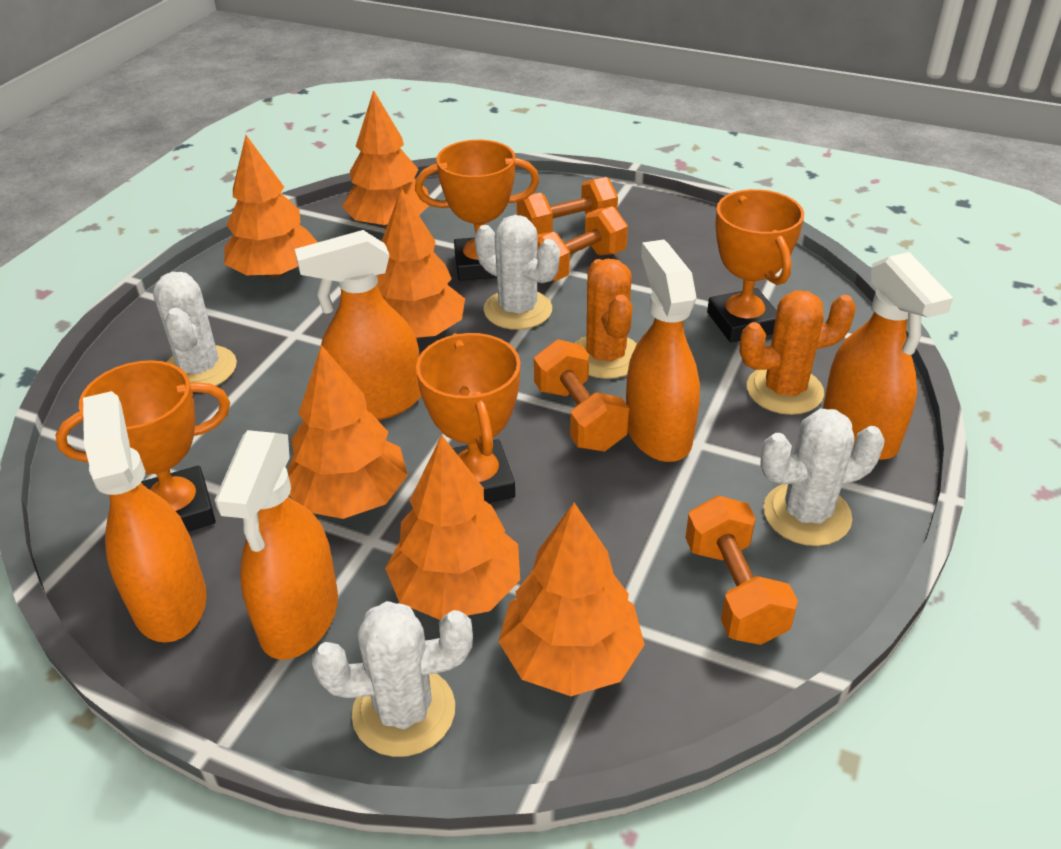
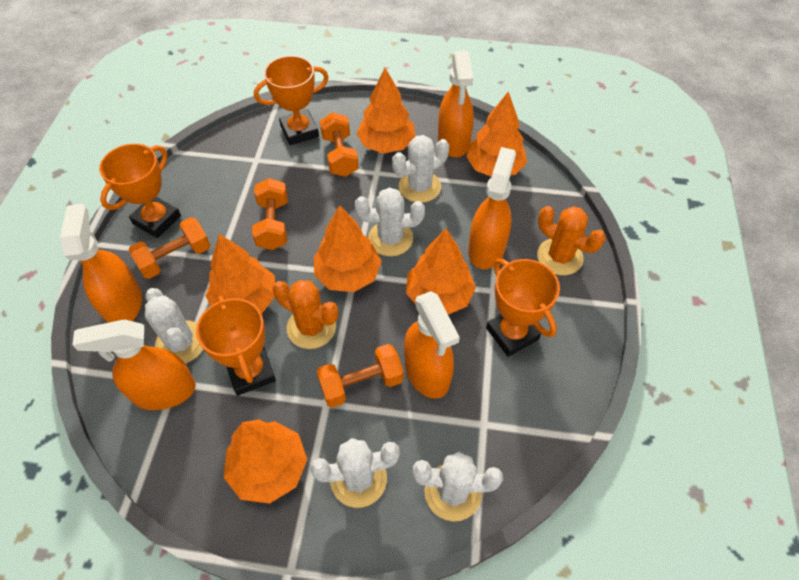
white cactus: [153,272,237,386] [312,601,473,757] [475,215,560,330] [760,409,885,546] = 4 -> [145,288,203,364] [310,438,400,508] [355,187,425,256] [392,135,449,203] [413,452,503,522] = 5

